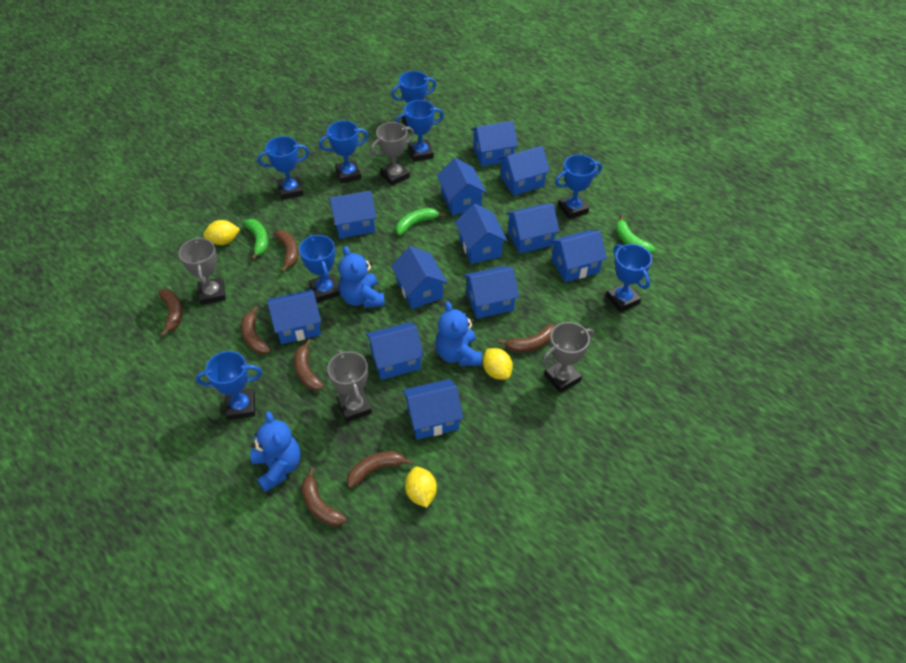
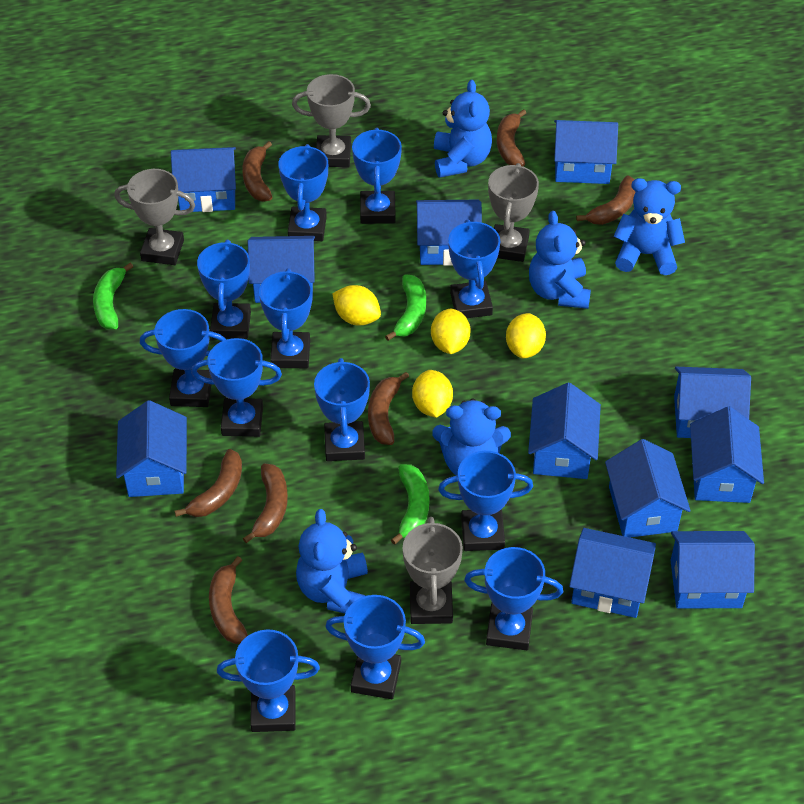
blue house: [268,289,321,344] [329,191,377,239] [366,322,424,380] [391,246,448,309] [403,379,463,440] [437,158,487,215] [455,204,508,264] [464,266,519,319] [471,121,518,166] [498,146,550,196] [506,204,560,254] [550,230,607,282] = 12 -> [116,400,187,497] [171,147,236,212] [248,236,315,303] [416,200,482,266] [528,383,601,479] [554,120,618,184] [569,528,656,618] [605,439,691,537] [671,531,755,608] [674,367,751,438] [690,406,764,503] = 11
blue teddy bear: [250,411,301,492] [338,246,385,308] [435,301,482,366] = 3 -> [296,509,368,613] [432,398,511,476] [434,80,492,178] [529,211,591,309] [613,178,685,275] = 5
blue trophy: [196,351,262,420] [257,136,309,200] [299,235,340,303] [319,121,369,183] [391,71,436,132] [396,100,444,162] [555,154,602,219] [606,244,652,312] = 8 -> [140,309,226,407] [192,338,282,437] [197,240,251,339] [217,629,320,732] [259,268,312,368] [278,144,328,241] [314,358,370,461] [325,595,425,699] [352,128,402,224] [438,451,533,551] [448,219,500,318] [464,547,563,650] = 12
yellow lemon: [203,220,240,245] [405,467,437,508] [483,348,513,380] = 3 -> [332,285,381,326] [412,370,453,418] [431,309,471,354] [506,313,546,358] = 4

